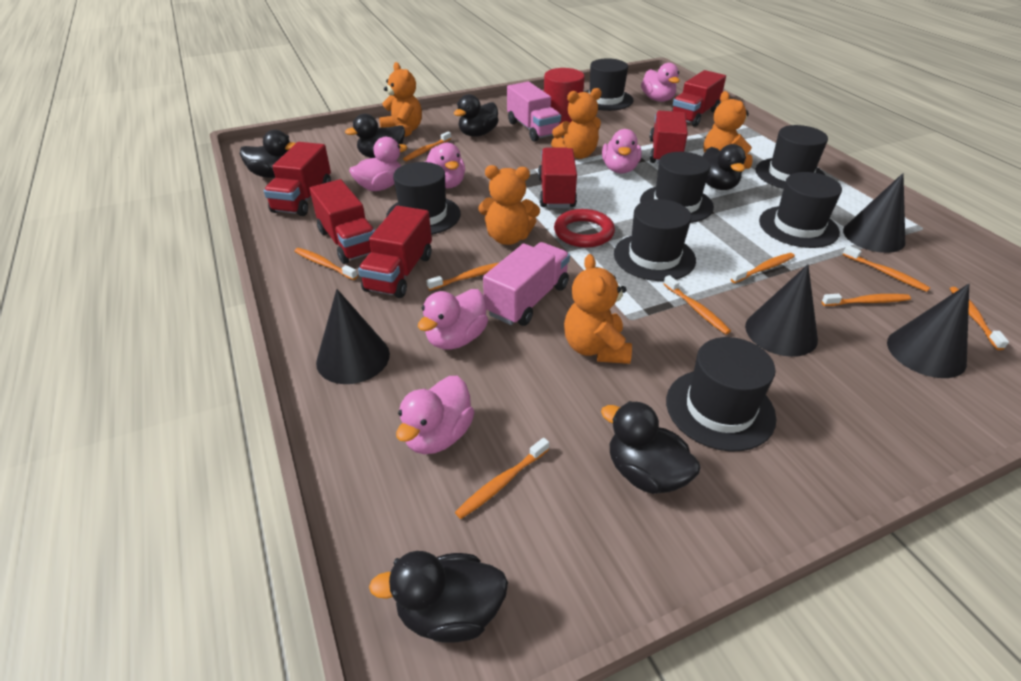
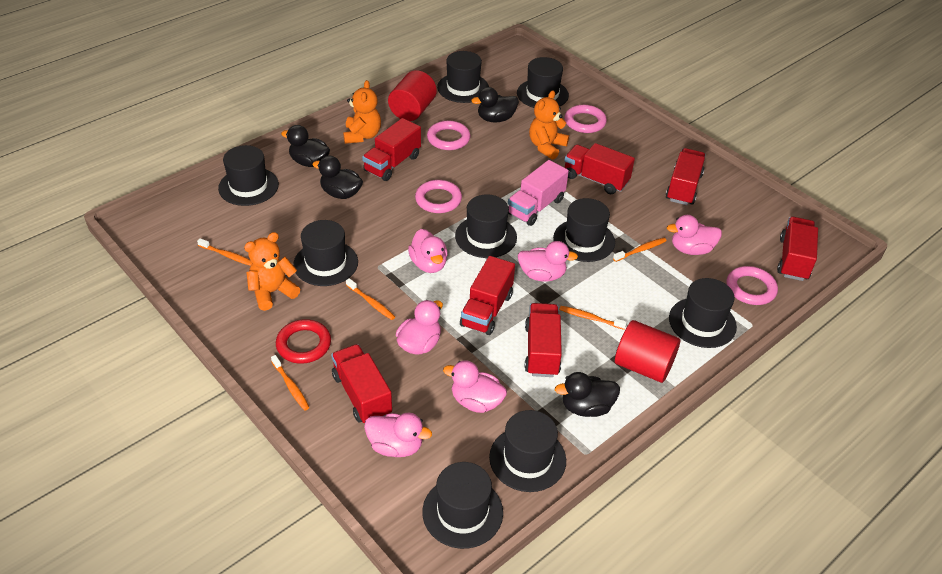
black cone: [316,289,390,384] [745,264,818,357] [843,173,905,253] [887,284,969,378] = 4 -> none = 0
black duck: [240,130,296,178] [345,114,405,158] [369,551,508,643] [454,94,499,137] [601,401,701,494] [702,144,746,190] = 6 -> [281,125,330,167] [312,156,363,199] [471,87,519,122] [555,372,620,417] = 4
black hat: [386,162,461,235] [584,58,634,111] [614,199,696,281] [640,152,714,223] [666,337,776,451] [756,125,828,189] [759,172,842,248] = 7 -> [218,145,279,206] [293,220,358,286] [422,462,503,549] [437,51,489,103] [455,194,517,258] [489,410,566,492] [517,57,569,108] [553,198,615,262] [669,278,737,348] = 9
orange teddy bear: [379,62,422,137] [478,165,540,245] [551,88,602,159] [564,254,632,364] [703,91,753,169] = 5 -> [244,232,300,311] [343,80,381,144] [529,91,569,160] = 3
orange toothbrush: [294,248,358,280] [403,131,451,161] [426,262,500,291] [455,438,549,519] [664,275,731,334] [731,253,795,283] [822,294,911,306] [843,245,930,292] [950,287,1009,350] = 9 -> [197,238,252,266] [271,355,310,411] [346,278,395,320] [559,306,627,330] [613,238,667,262] = 5
pink ring: none = 0 -> [415,180,462,213] [427,121,470,150] [565,105,607,133] [726,266,778,305] = 4
pink truck: [483,242,570,326] [507,82,561,142] = 2 -> [508,160,569,226] = 1
red cylinder: [544,68,585,124] = 1 -> [388,70,437,121] [615,320,680,383] = 2
red truck: [264,142,331,216] [310,179,375,264] [358,206,432,298] [538,148,577,208] [649,111,688,164] [672,70,726,127] = 6 -> [331,344,392,423] [362,118,421,181] [460,256,515,335] [525,303,562,377] [564,143,635,194] [666,148,706,205] [777,217,818,281] = 7

